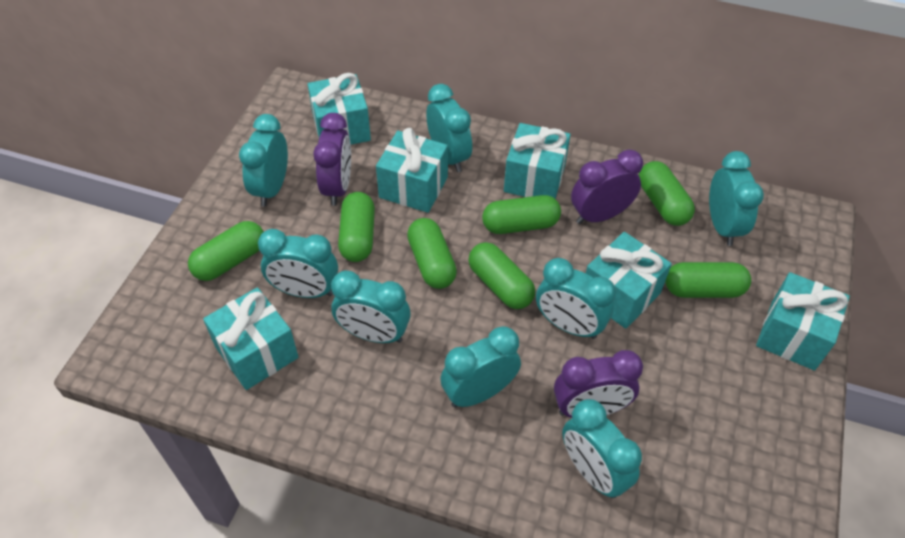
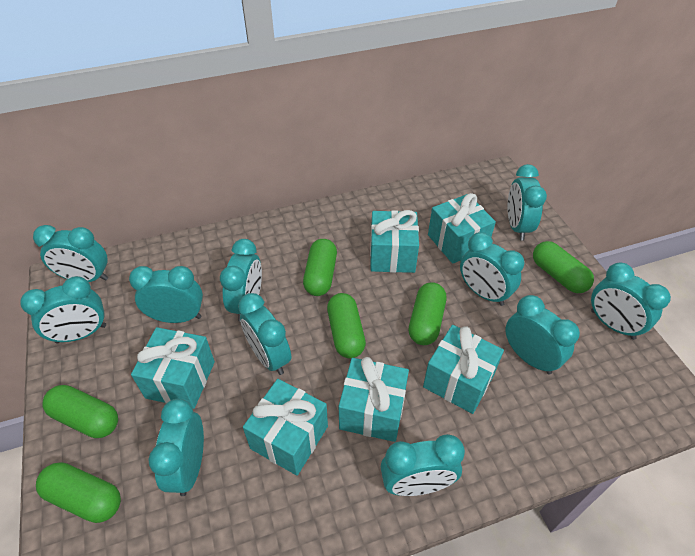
green capsule: [188,221,264,281] [338,192,375,262] [407,218,457,289] [469,242,535,309] [482,195,561,234] [639,161,695,226] [665,262,751,298] = 7 -> [36,462,121,523] [42,385,118,438] [303,239,337,296] [327,293,366,358] [409,282,446,345] [533,241,594,293] = 6
purple clock: [313,113,351,206] [554,350,643,418] [571,150,643,224] = 3 -> none = 0
turquoise clock: [239,114,288,207] [258,229,338,298] [331,271,411,343] [426,84,472,172] [441,326,521,408] [536,258,616,339] [562,399,642,498] [709,151,764,246] = 8 -> [20,276,106,343] [33,225,108,282] [129,266,203,323] [148,399,204,496] [220,239,262,322] [238,293,291,375] [380,434,465,496] [460,232,524,306] [506,295,580,375] [507,164,547,241] [591,263,671,340] = 11

